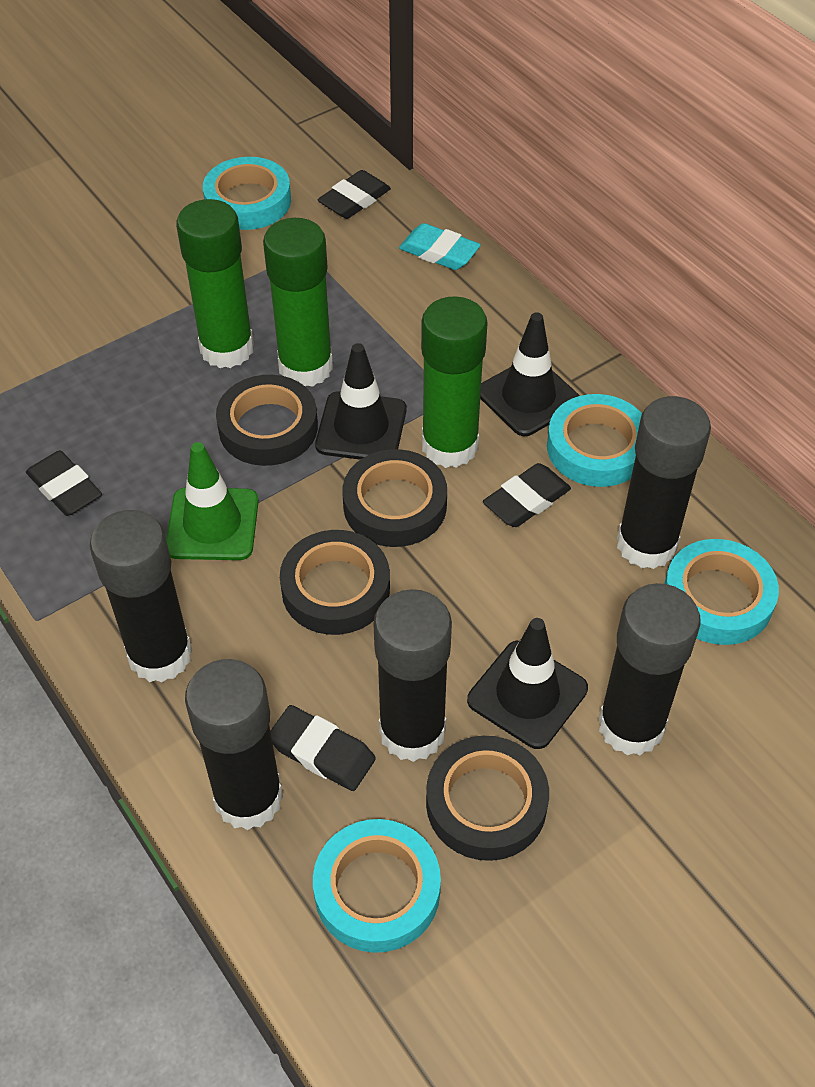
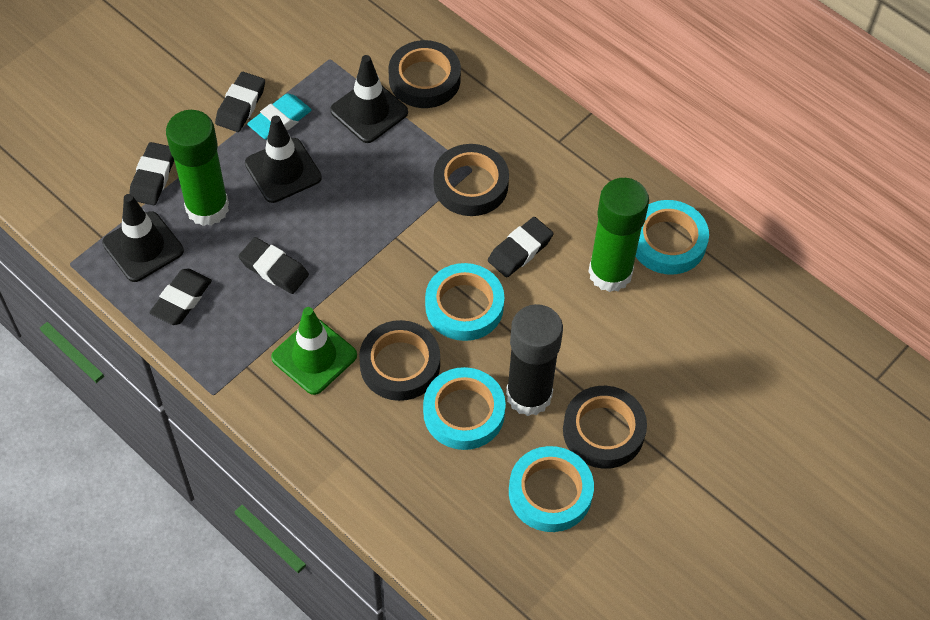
black eraser: [26,451,102,516] [270,705,376,791] [318,170,391,219] [483,463,571,527] = 4 -> [129,142,174,205] [149,268,212,325] [215,72,265,132] [238,237,309,294] [488,217,553,277] = 5
black glue stick: [90,510,192,682] [185,659,283,830] [373,589,452,762] [598,583,701,756] [617,396,711,569] = 5 -> [506,304,563,416] = 1
green glue stick: [176,199,254,368] [263,218,333,387] [421,296,488,468] = 3 -> [166,110,229,226] [588,178,649,292] = 2

